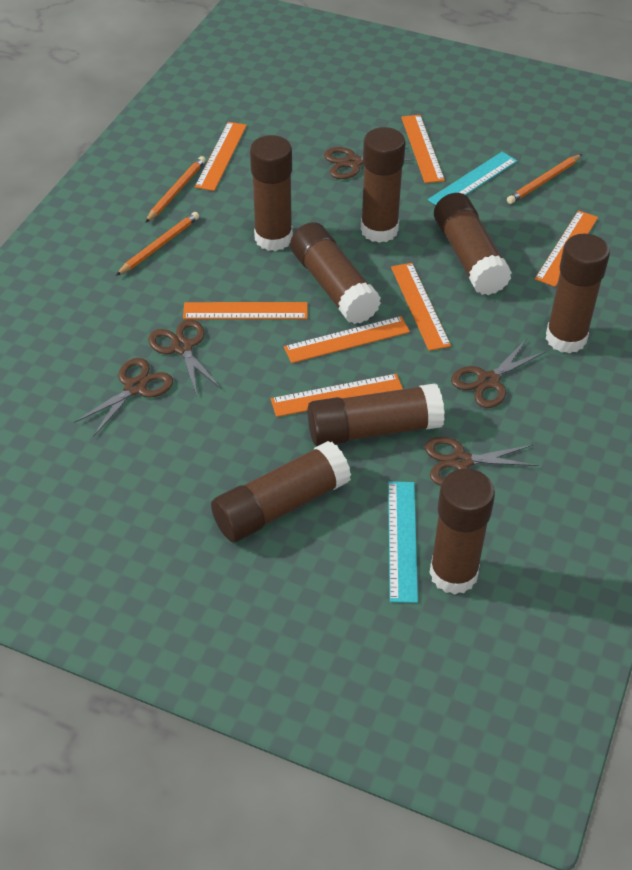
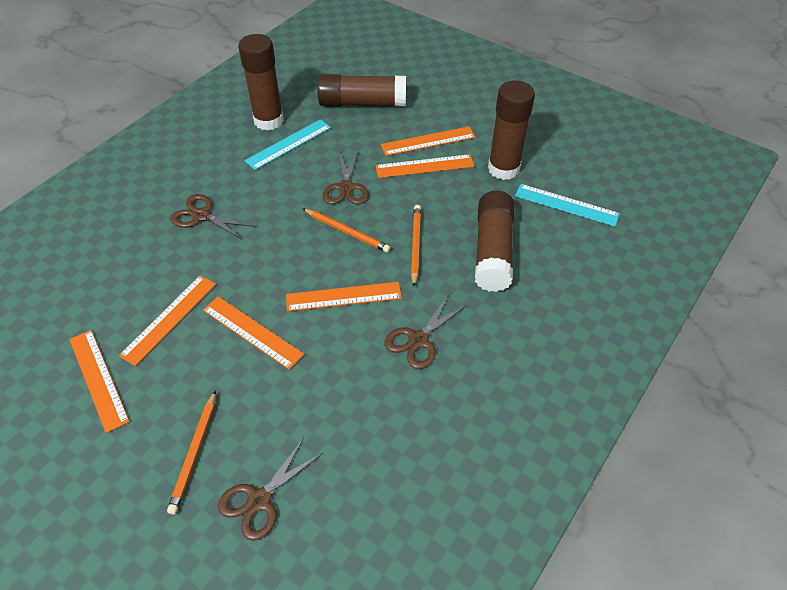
brown glue stick: [211,441,351,542] [250,135,293,251] [290,222,381,324] [308,383,445,446] [361,127,406,243] [429,469,495,594] [434,193,512,295] [546,234,610,354] = 8 -> [238,34,284,131] [317,74,406,107] [475,191,515,292] [488,80,535,180] = 4
brown scissors: [74,358,173,437] [148,319,222,396] [324,147,415,179] [425,437,539,486] [451,339,546,408] = 5 -> [170,194,255,240] [218,438,323,541] [323,150,369,204] [384,294,468,369] = 4
orange ruler: [183,302,308,319] [195,122,247,191] [271,374,403,417] [284,316,410,363] [391,263,451,351] [401,115,445,183] [535,210,598,287] = 7 -> [69,330,130,433] [119,275,216,366] [203,296,304,370] [286,282,402,311] [375,154,475,178] [381,127,476,156] = 6

